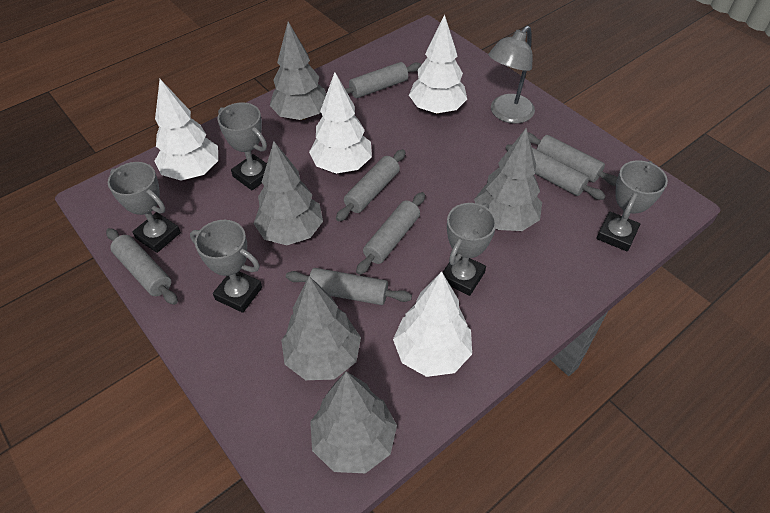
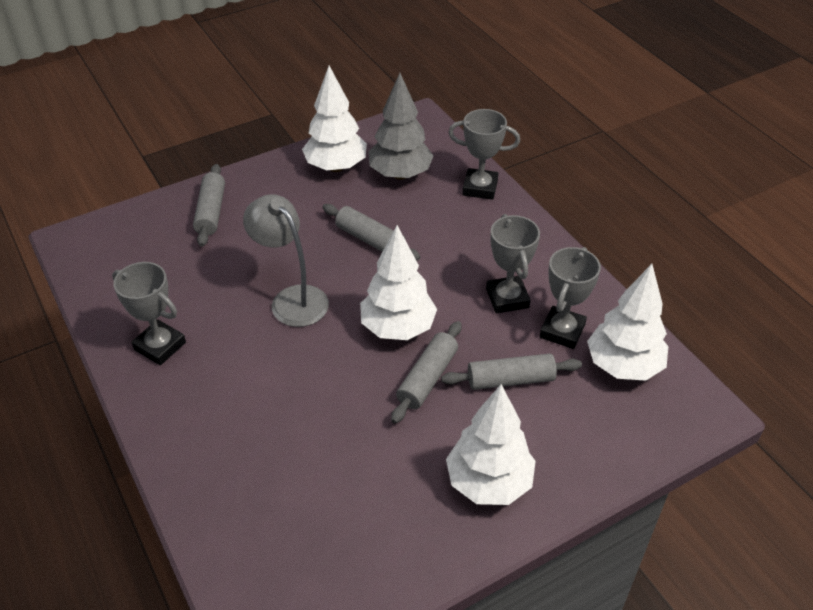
grey rolling pin: [106,228,178,305] [286,268,412,305] [336,149,406,221] [345,62,422,98] [356,192,425,275] [506,145,606,200] [528,132,618,186] = 7 -> [193,164,225,246] [322,204,421,261] [391,321,462,423] [441,353,582,390] = 4
grey tree: [254,141,323,245] [270,22,326,120] [281,276,361,380] [310,371,397,473] [474,128,542,231] = 5 -> [369,73,434,180] = 1
grey trophy: [108,162,181,253] [190,220,262,313] [217,102,267,190] [442,203,497,296] [596,160,668,251] = 5 -> [112,262,186,365] [448,109,520,200] [486,214,540,313] [540,247,601,349] = 4

